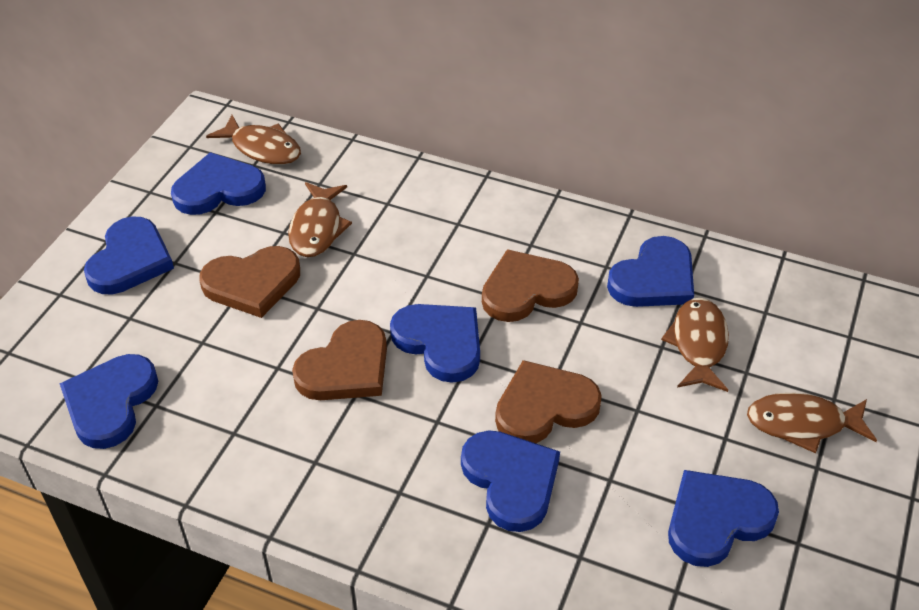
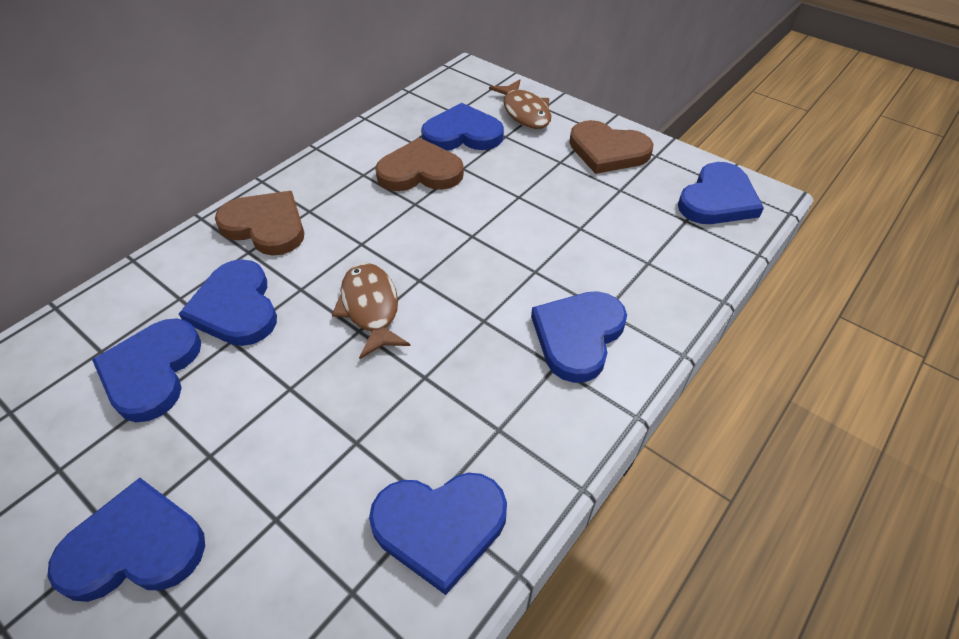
brown fish: [206,115,301,165] [288,182,352,257] [661,298,729,392] [747,393,877,453] = 4 -> [332,263,411,359] [489,79,551,129] = 2
brown heart: [199,246,300,318] [292,320,387,400] [482,249,579,322] [495,360,602,443] = 4 -> [215,191,304,256] [375,138,464,191] [569,120,654,174] = 3

